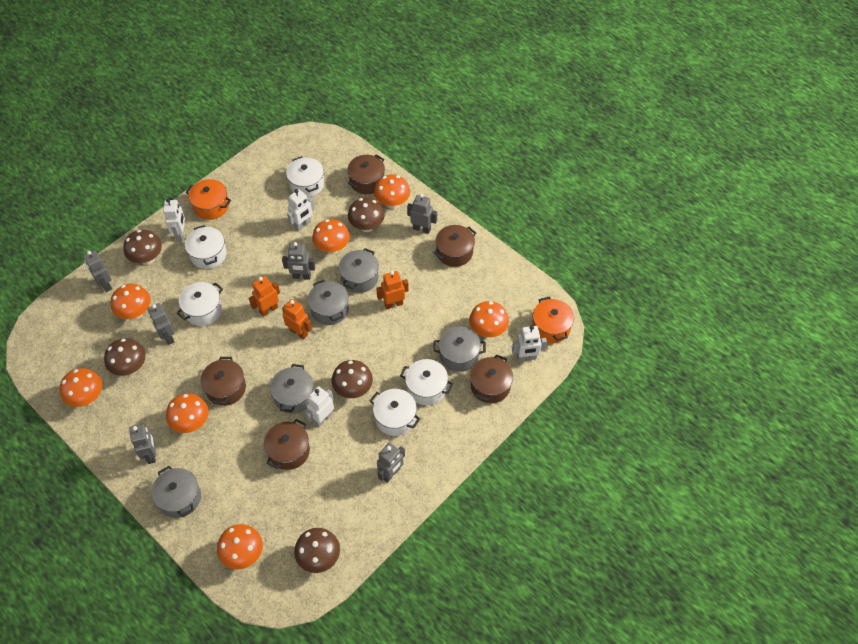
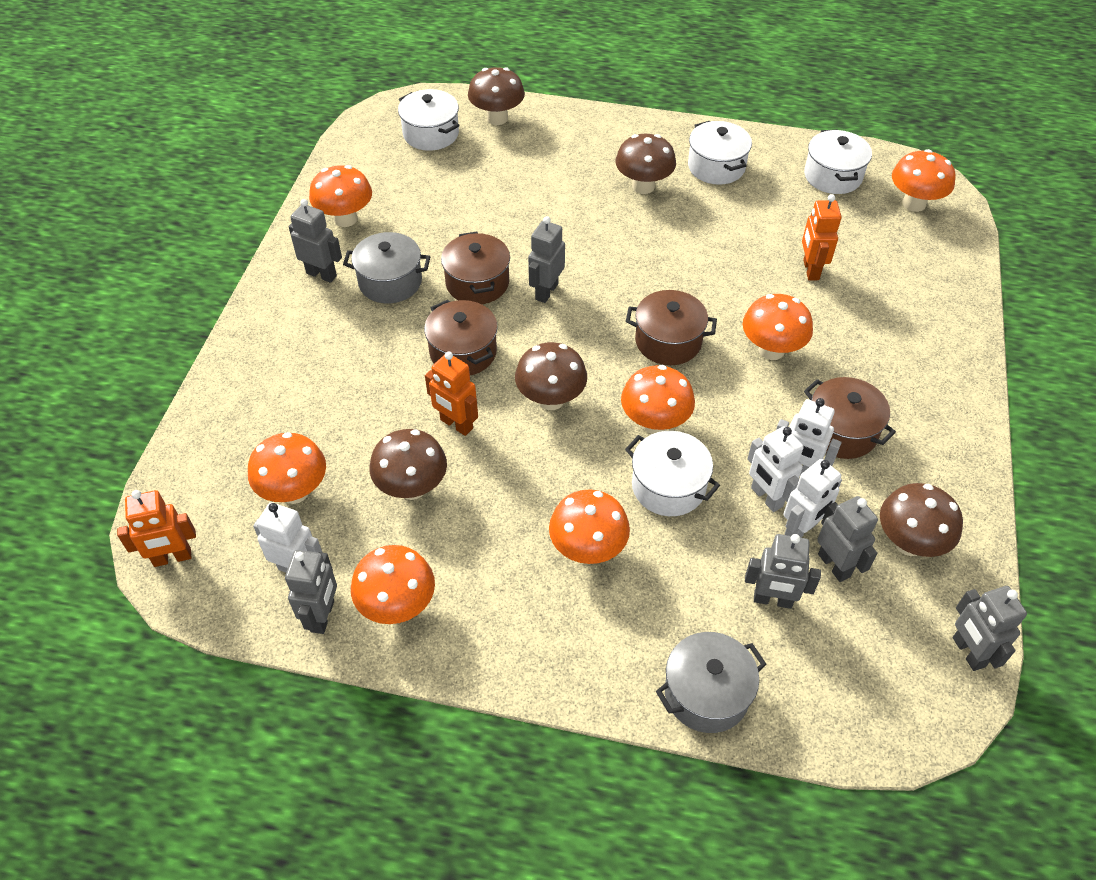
brown pot: [201,357,246,406] [264,419,310,470] [347,154,385,194] [433,225,476,267] [470,354,513,403] = 5 -> [424,300,498,375] [441,231,510,304] [626,290,717,365] [804,377,896,459] = 4
grey pot: [152,466,201,518] [270,364,314,414] [308,279,349,325] [339,248,379,293] [433,327,486,372] = 5 -> [343,232,430,303] [656,632,766,733] = 2
orange pot: [186,179,231,220] [532,296,574,343] = 2 -> none = 0
white pot: [177,282,223,326] [185,225,227,269] [286,156,324,197] [370,389,420,436] [400,359,453,405] = 5 -> [398,89,460,151] [625,431,720,516] [688,121,752,185] [804,129,872,194] = 4

